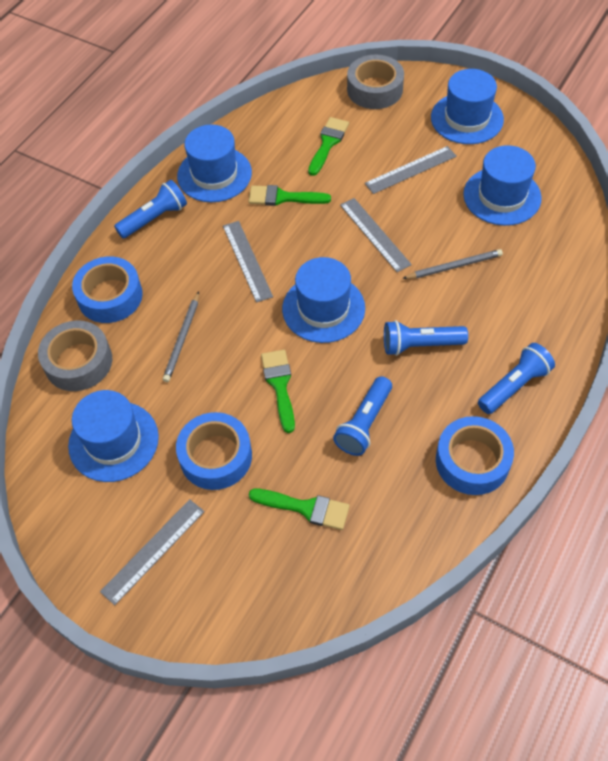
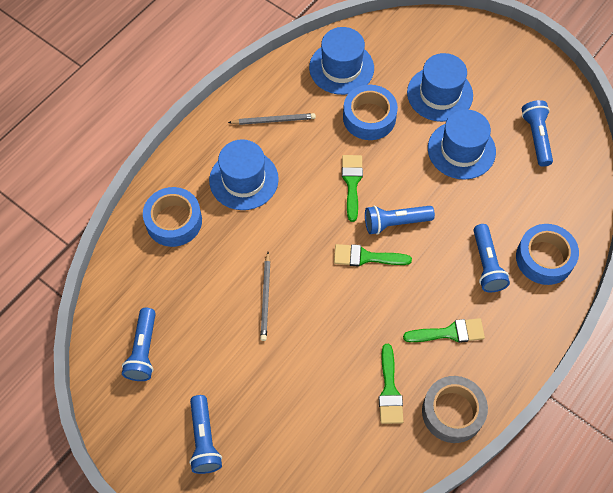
blue flashlight: [114,180,187,238] [333,376,392,456] [384,320,468,356] [478,343,555,414] = 4 -> [122,308,156,381] [189,395,222,474] [365,206,435,235] [474,224,510,292] [522,100,553,167] = 5
blue hat: [68,390,159,482] [177,124,252,202] [282,257,365,343] [431,69,504,144] [463,145,542,226] = 5 -> [209,139,279,210] [309,27,374,95] [407,53,473,122] [428,109,496,180] = 4
grey ruler: [100,499,205,605] [223,221,273,303] [340,198,412,272] [365,146,457,194] = 4 -> none = 0
grey tape: [38,320,112,391] [347,55,404,109] = 2 -> [422,376,488,443] = 1

